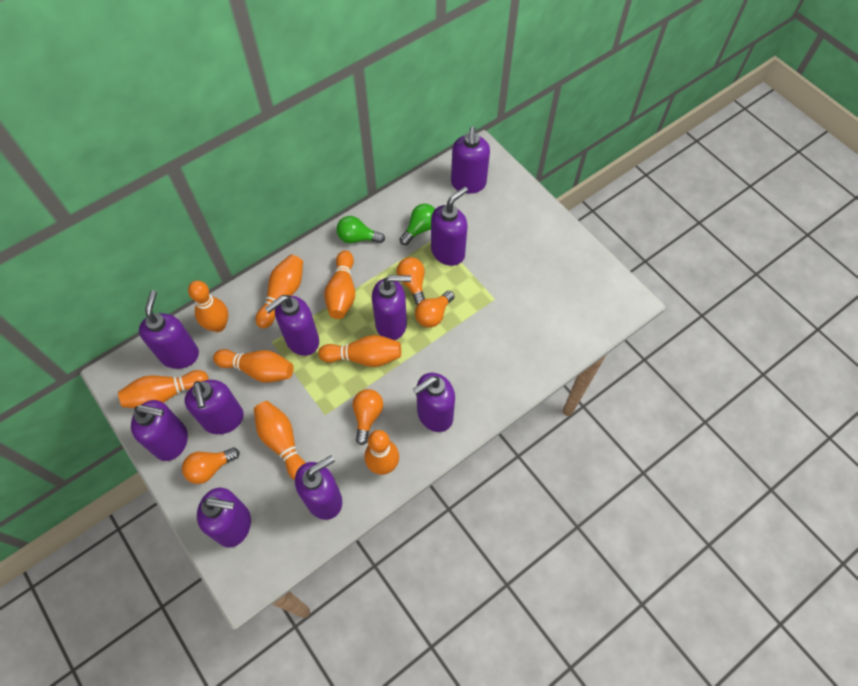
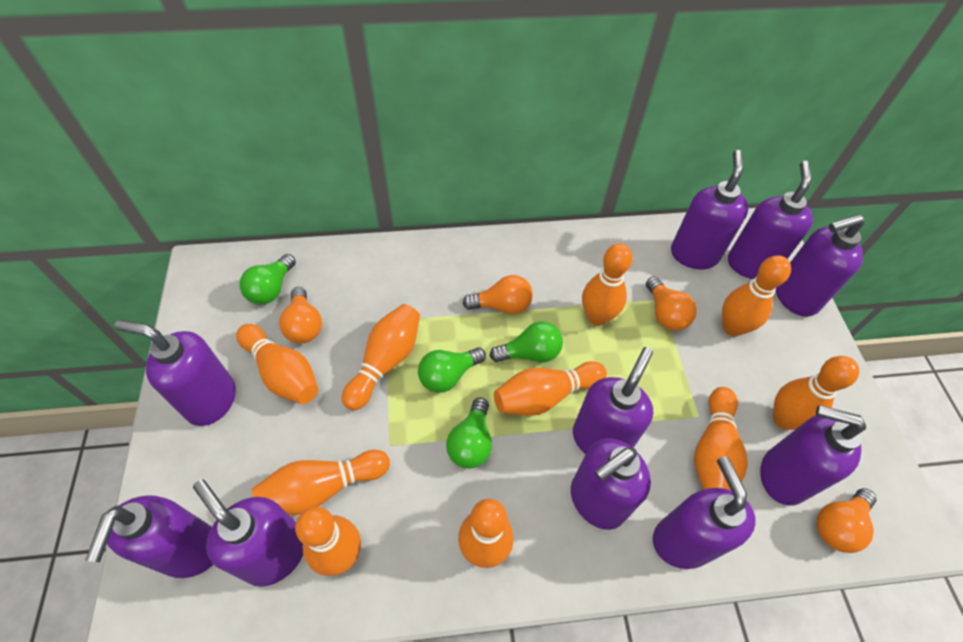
green light bulb: [336,216,385,243] [400,204,435,245] = 2 -> [239,254,296,305] [418,347,486,393] [446,398,492,469] [490,321,563,363] = 4
orange bowling pin: [118,370,208,408] [188,281,228,332] [213,349,294,383] [254,401,306,480] [255,255,303,328] [318,335,401,367] [324,250,355,319] [364,430,399,475] = 8 -> [236,324,318,404] [252,450,390,516] [295,507,361,576] [342,304,420,411] [458,499,514,568] [494,361,607,416] [582,243,633,326] [694,387,748,490] [722,255,791,336] [773,356,859,430] = 10

